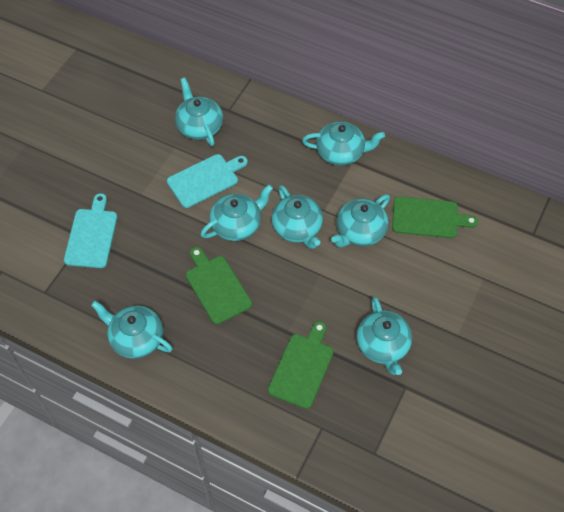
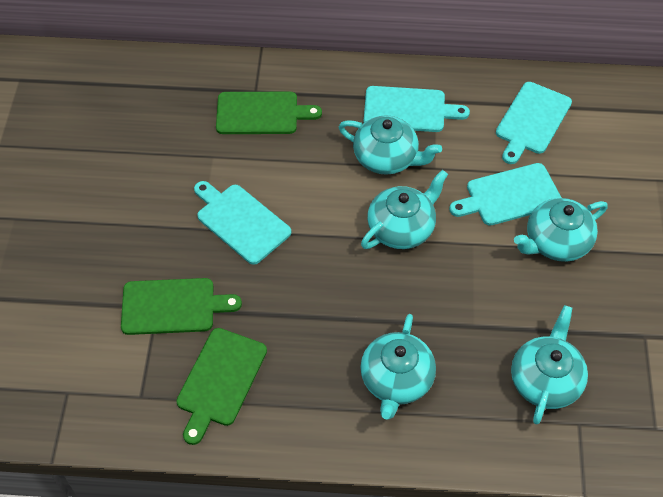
turquoise cutting board: [64,193,117,268] [167,154,248,208] = 2 -> [194,181,291,265] [364,86,470,132] [449,163,562,226] [496,82,572,164] = 4
turquoise teapot: [91,301,173,359] [175,78,223,146] [201,184,273,241] [271,185,323,249] [302,121,385,166] [331,194,390,247] [356,297,412,375] = 7 -> [339,115,442,175] [360,314,436,420] [361,170,448,249] [511,305,588,425] [514,198,608,262] = 5

